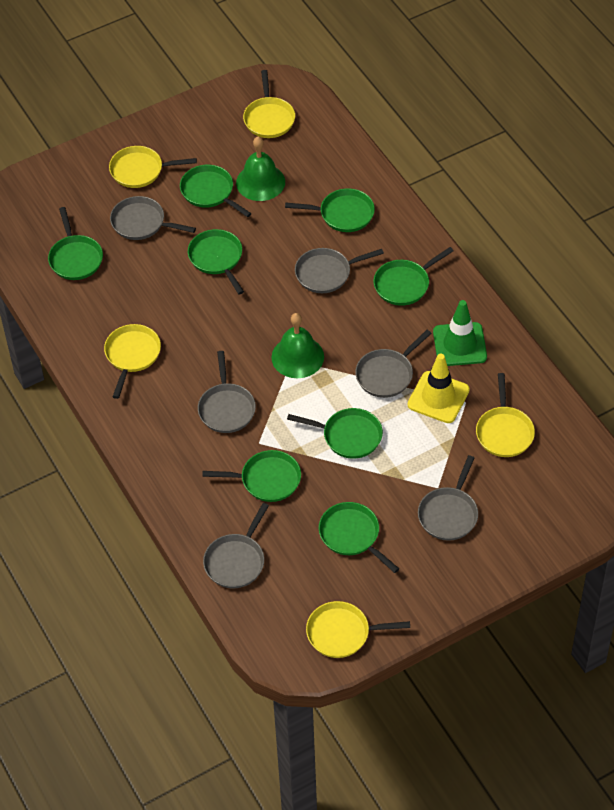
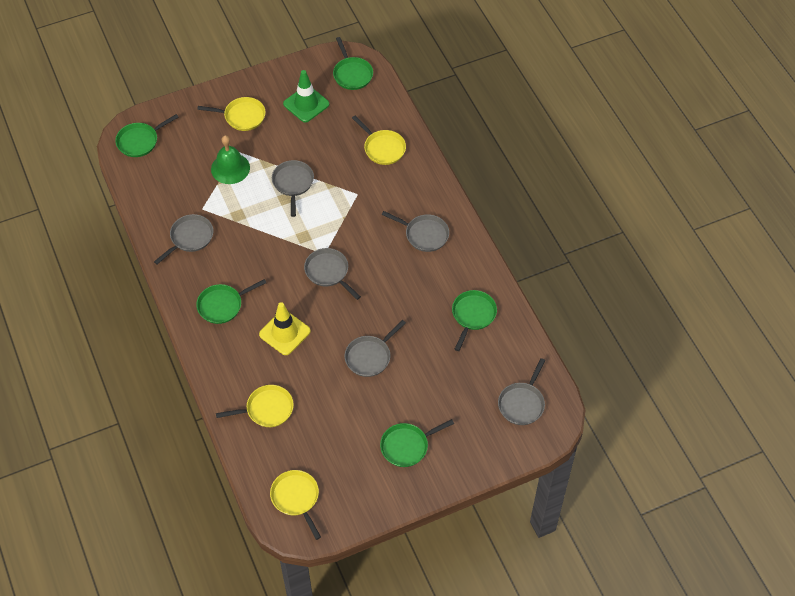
green bell: [236,137,285,201] [271,313,324,378] = 2 -> [211,135,250,184] = 1
green pan: [48,207,103,280] [180,165,252,217] [188,229,244,294] [202,450,301,502] [285,188,375,232] [287,408,383,459] [319,502,399,573] [373,247,454,306] = 8 -> [115,114,179,157] [196,279,266,324] [333,37,373,90] [380,419,454,467] [452,290,497,351] = 5
yellow pan: [104,324,161,399] [109,146,197,188] [243,70,295,138] [306,601,410,658] [476,373,535,457] = 5 -> [197,97,266,131] [216,385,294,427] [270,470,321,540] [352,116,406,165] = 4

